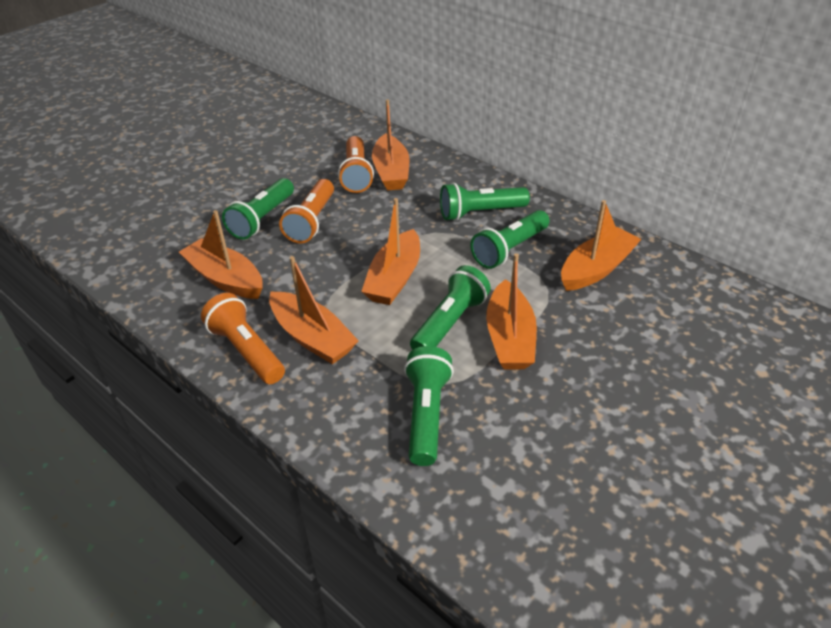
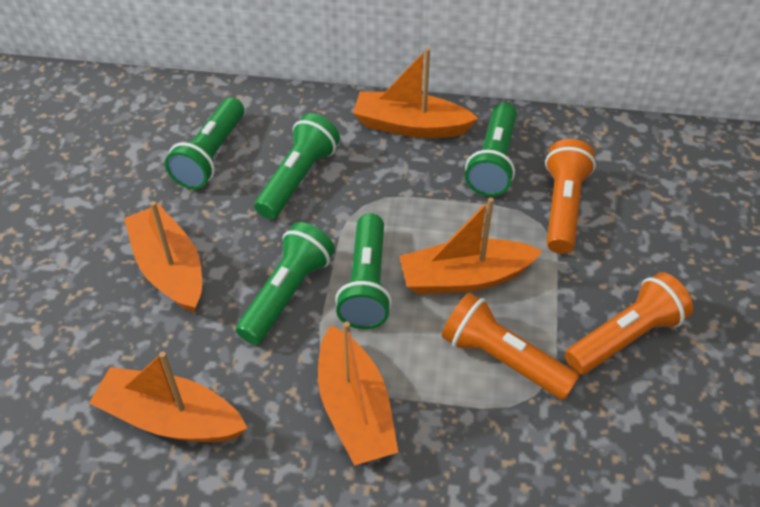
orange boat: [179,210,263,299] [269,256,359,364] [361,198,420,305] [372,99,410,191] [486,253,537,370] [561,200,641,291] = 6 -> [89,351,248,442] [124,201,202,313] [318,322,399,465] [353,48,479,138] [399,198,542,294] = 5

